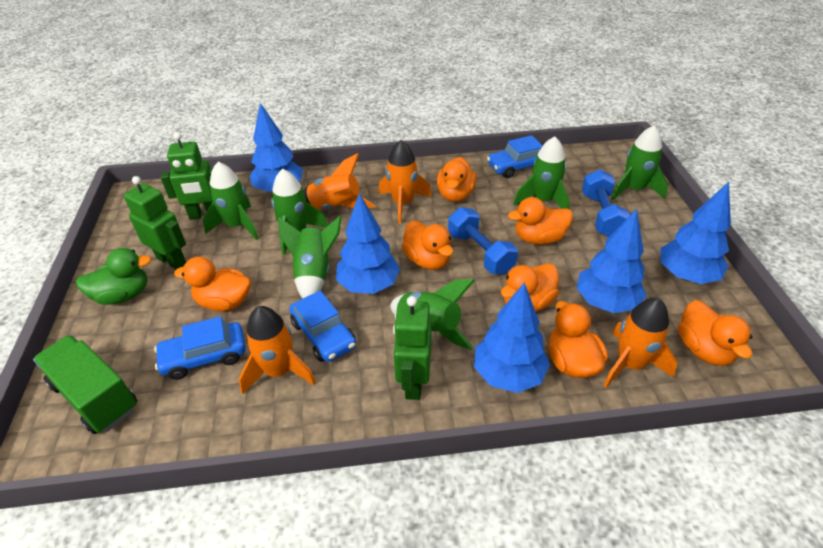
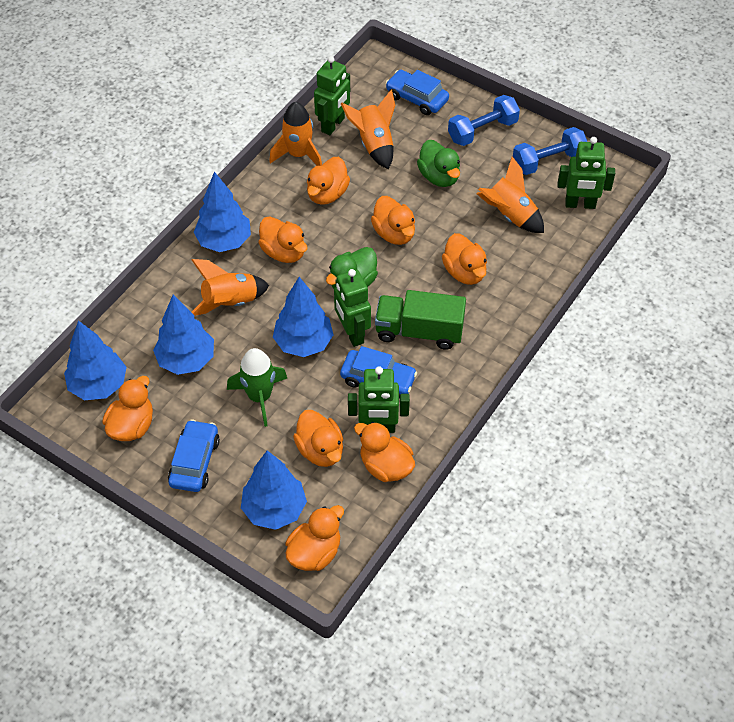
green duck: [76,248,151,305] = 1 -> [326,247,378,289] [417,140,460,187] = 2
green robot: [124,176,186,270] [160,132,213,220] [393,296,432,400] = 3 -> [314,56,350,135] [334,269,371,347] [348,366,410,433] [558,137,615,209] = 4
green rocket: [203,162,259,240] [271,169,328,255] [278,216,342,298] [390,279,475,350] [513,136,570,209] [611,125,668,200] = 6 -> [227,348,287,427] = 1
orange duck: [174,257,251,311] [402,221,453,270] [436,157,477,202] [501,263,559,312] [508,197,573,245] [549,301,608,378] [678,300,752,366] = 7 -> [102,376,153,441] [258,216,308,263] [285,505,344,571] [293,410,343,467] [307,157,350,205] [354,422,415,482] [371,196,415,245] [442,233,487,285] = 8

